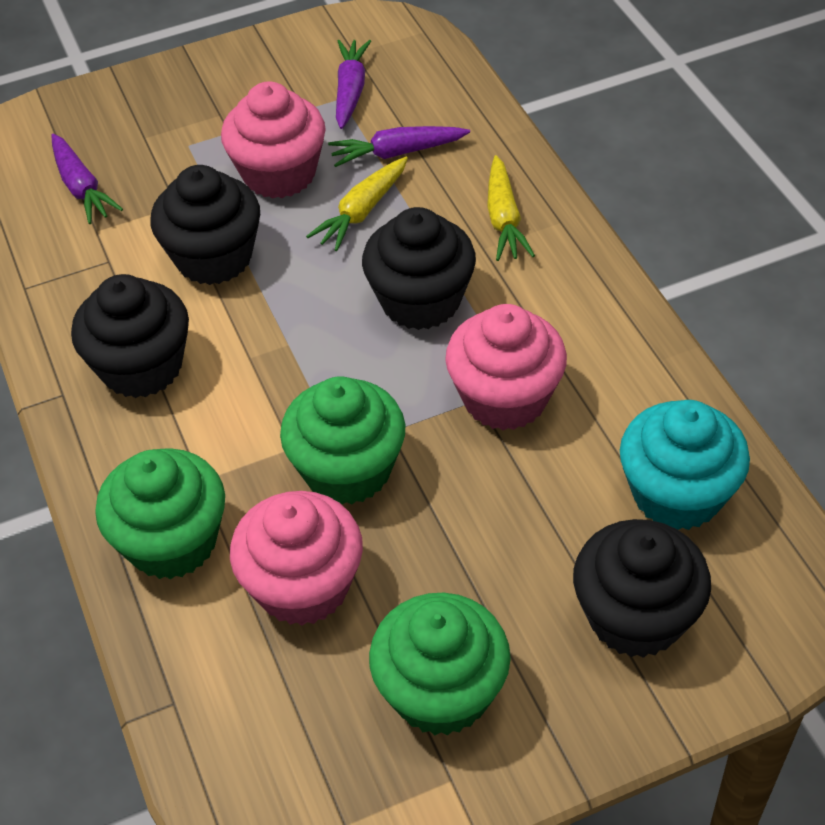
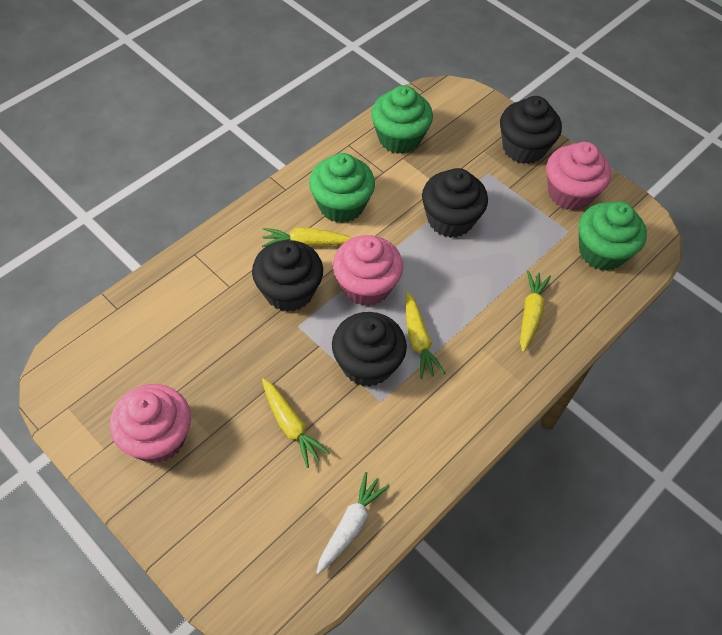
purple carrot: [51,134,123,224] [328,126,470,167] [336,40,371,129] = 3 -> none = 0
turquoise cupcake: [620,400,750,530] = 1 -> none = 0
white carrot: none = 0 -> [316,472,389,574] = 1
yellow carrot: [306,157,408,251] [487,155,535,261] = 2 -> [262,228,352,247] [262,378,330,468] [406,292,445,379] [520,270,551,352] = 4

